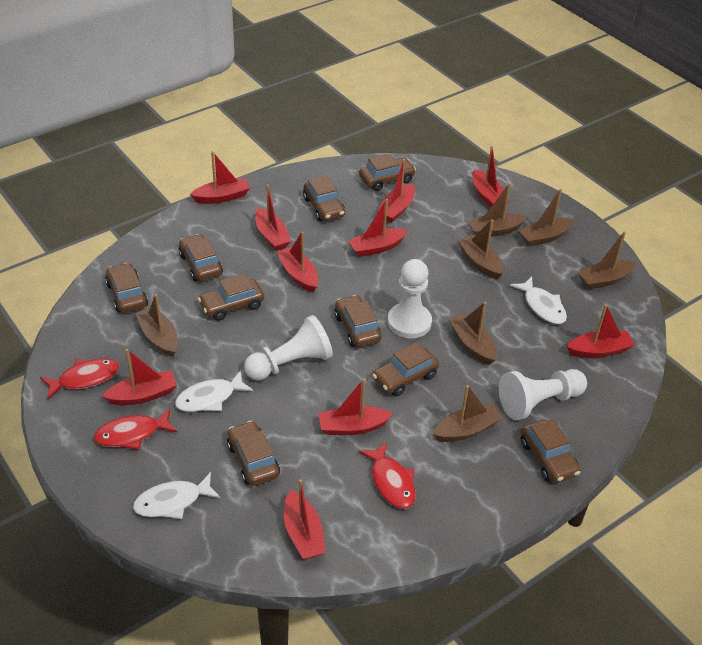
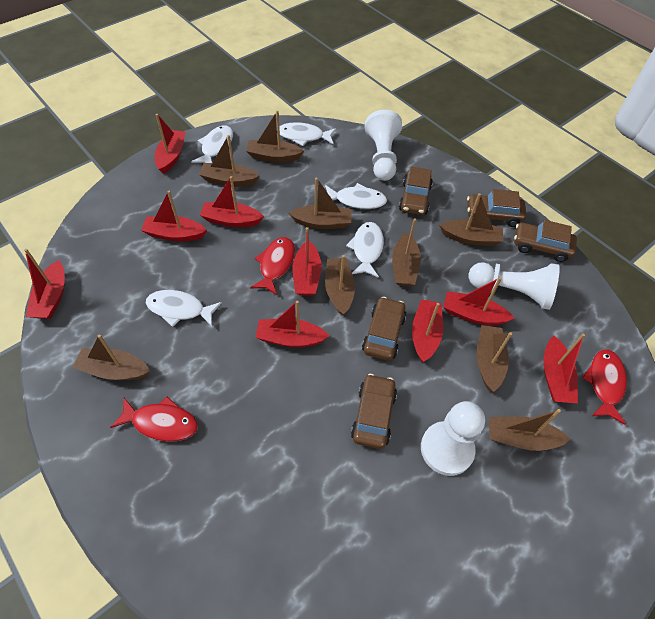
brown boat: [136,294,178,357] [433,385,502,442] [449,302,497,365] [457,219,504,279] [468,183,527,237] [519,189,574,247] [578,231,636,289] = 7 -> [73,335,150,380] [199,135,260,187] [246,111,304,162] [289,178,352,229] [325,255,355,316] [392,218,421,287] [439,193,503,246] [477,325,512,392] [489,409,570,451] = 9
brown car: [105,263,148,313] [179,234,223,281] [198,273,264,321] [227,421,280,486] [303,176,345,222] [334,295,382,347] [359,153,416,191] [372,342,439,396] [521,419,580,483] = 9 -> [351,374,397,449] [362,297,407,361] [399,166,433,215] [467,189,526,227] [514,220,577,262] = 5
red boat: [102,349,177,405] [190,151,250,204] [255,184,291,251] [277,231,318,292] [284,479,326,559] [318,378,393,435] [348,199,408,257] [377,159,415,223] [472,146,509,207] [567,304,635,358] = 10 -> [24,249,65,319] [141,191,207,242] [155,114,186,174] [200,176,264,227] [255,300,330,348] [292,227,322,296] [412,299,443,362] [443,277,515,325] [544,333,585,403] = 9
white fish: [133,472,221,519] [175,370,253,412] [510,277,567,324] = 3 -> [146,290,222,327] [191,125,233,163] [279,122,336,146] [325,183,387,209] [346,222,384,278] = 5

